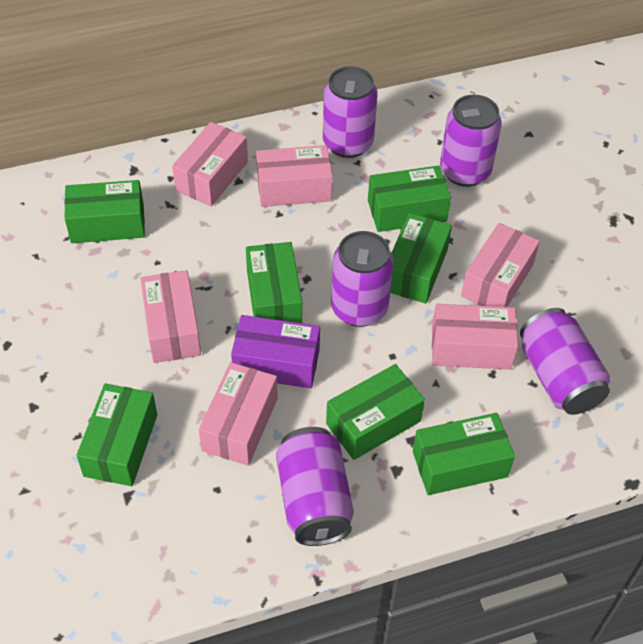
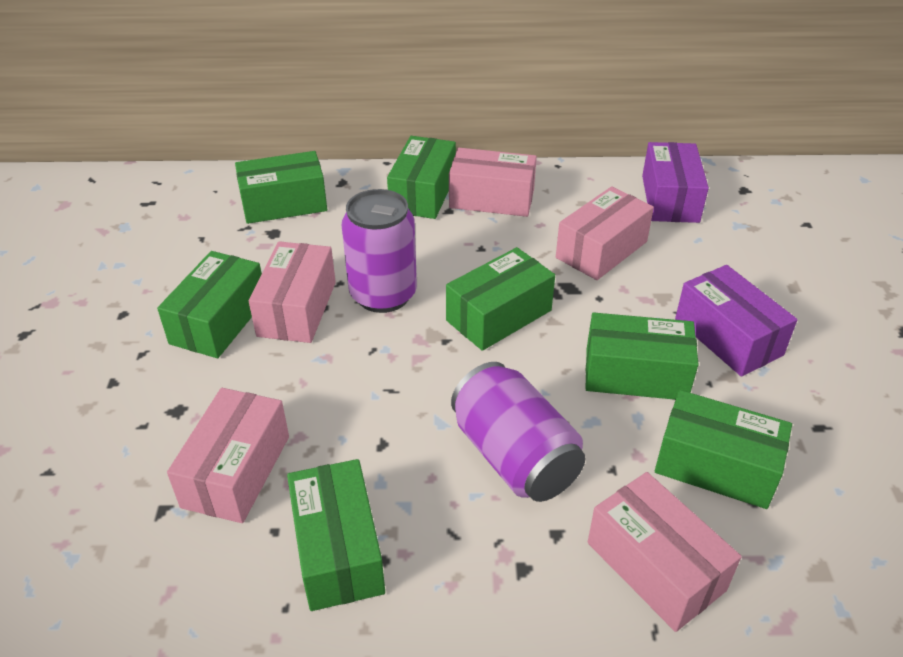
pink box: [140,270,201,363] [172,122,248,206] [199,362,278,466] [256,145,333,207] [432,304,518,369] [461,223,540,307] = 6 -> [167,388,289,523] [249,241,336,343] [449,148,537,217] [556,187,654,280] [588,472,741,632] = 5
purple box: [231,315,320,388] = 1 -> [642,142,709,223] [675,265,797,377] = 2
purple can: [276,427,354,546] [323,66,377,158] [331,231,394,327] [440,95,502,187] [520,308,611,415] = 5 -> [342,189,417,313] [451,362,585,502] = 2

